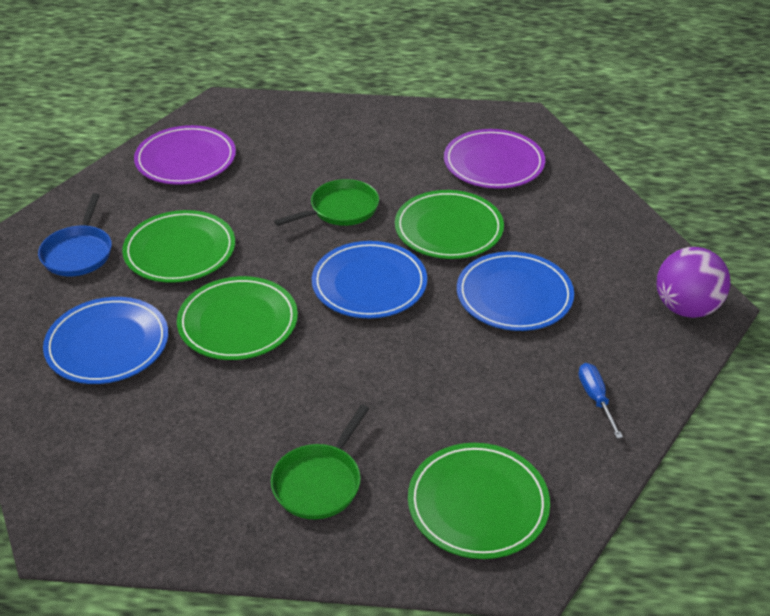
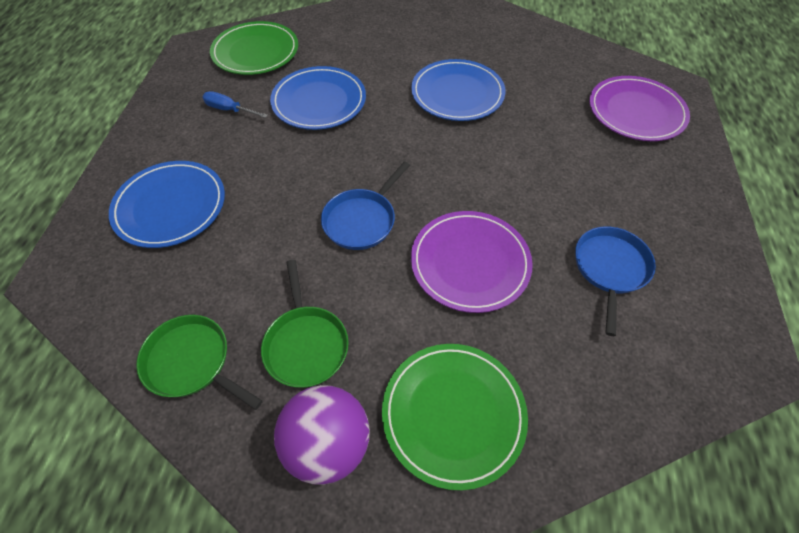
blue pan: [38,193,112,276] = 1 -> [321,161,410,250] [575,226,656,336] = 2
green plate: [122,210,235,283] [177,276,298,360] [395,190,504,259] [408,443,550,559] = 4 -> [210,21,298,75] [382,344,528,491] = 2

